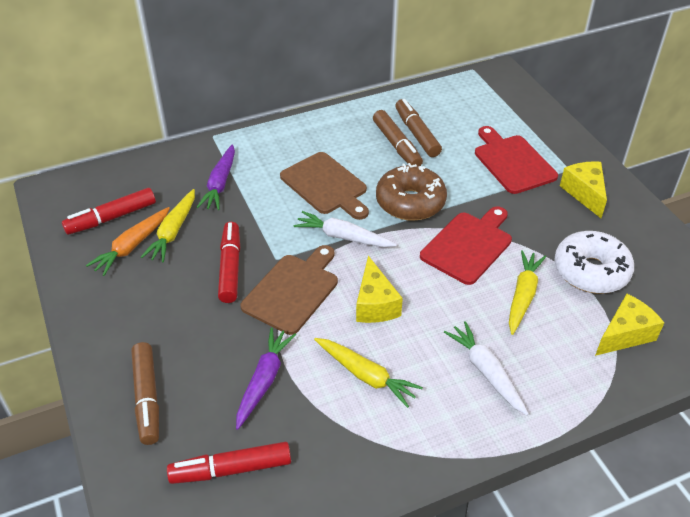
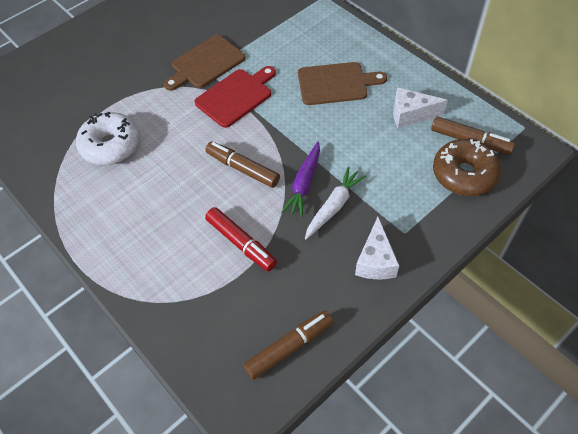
orange carrot: [86,207,170,276] = 1 -> none = 0
purple carrot: [197,144,235,210] [236,328,296,430] = 2 -> [281,142,320,218] = 1
red cutting board: [420,206,512,285] [475,126,558,194] = 2 -> [195,66,276,128] = 1
red marker: [62,188,156,235] [167,442,291,484] [218,222,240,303] = 3 -> [205,207,277,271] = 1
white carrot: [294,211,397,247] [444,321,529,416] = 2 -> [305,167,367,239] = 1
white cheese: none = 0 -> [355,217,399,280] [393,88,448,128] = 2
yellow carrot: [141,189,195,262] [314,338,423,408] [509,250,546,335] = 3 -> none = 0
yellow cheese: [356,256,403,323] [560,161,607,218] [595,294,664,356] = 3 -> none = 0

